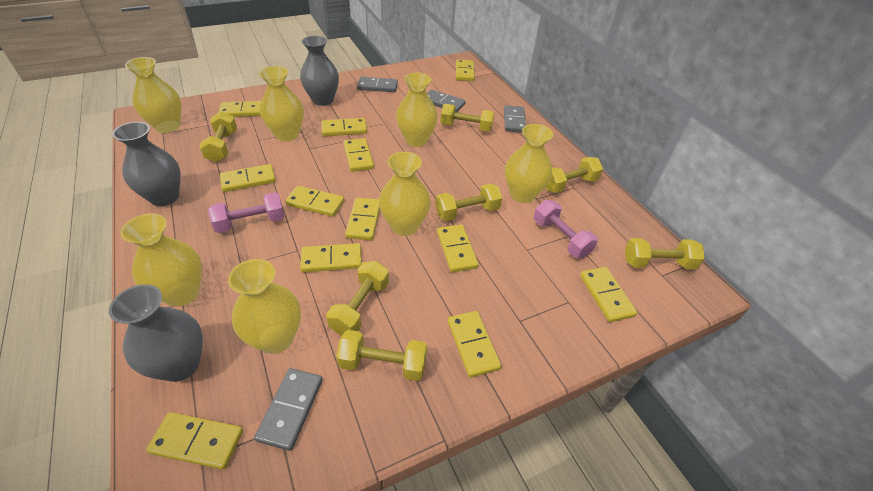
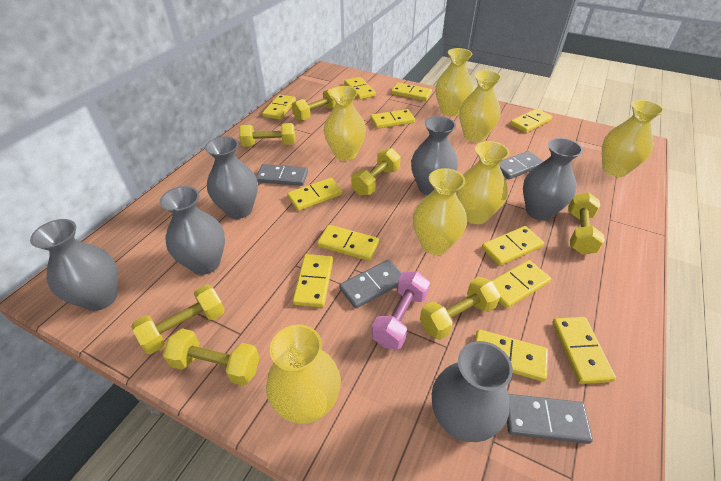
grey vase: [109,284,203,382] [112,122,181,206] [300,36,339,106] = 3 -> [30,219,118,311] [160,186,225,275] [205,136,258,219] [411,116,458,195] [432,341,513,442] [523,138,583,221] = 6
pink dumbbell: [208,192,284,233] [534,200,598,258] = 2 -> [372,271,430,349] = 1

